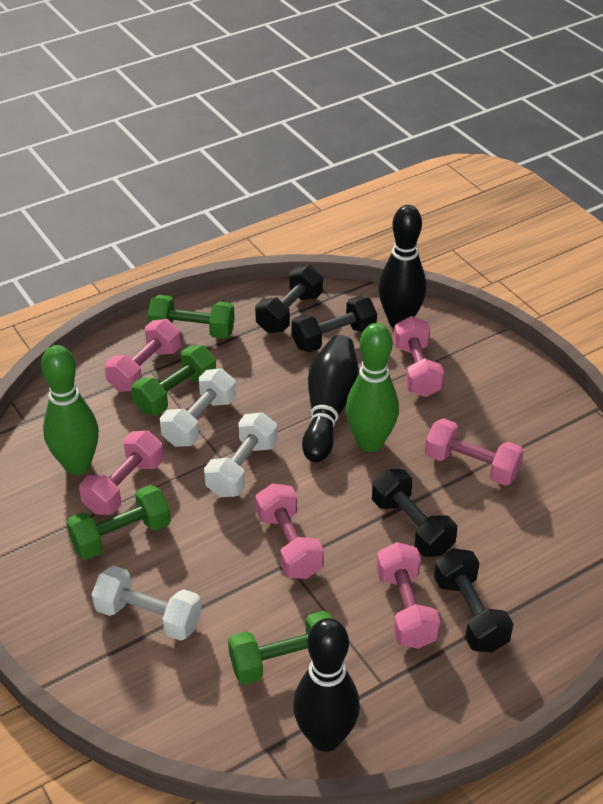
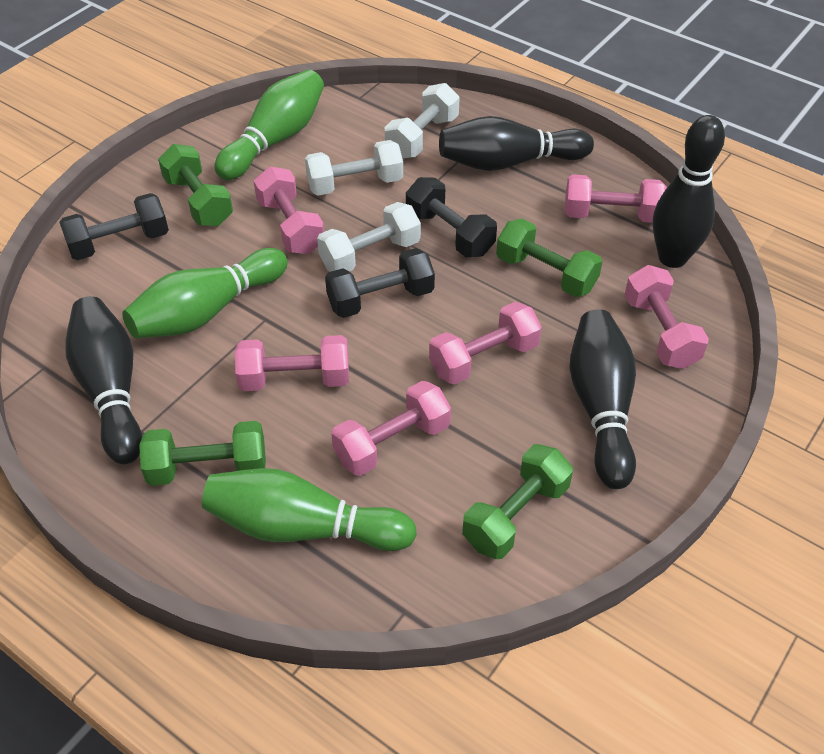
black bowling pin: [293,618,360,752] [302,335,359,462] [378,205,426,328] = 3 -> [65,296,142,464] [439,116,594,171] [569,309,636,489] [653,115,725,268] = 4
black dumbbell: [255,265,323,333] [291,296,377,352] [372,469,457,557] [434,548,513,652] = 4 -> [59,193,169,260] [325,248,435,318] [406,177,497,258] = 3
green bowling pin: [41,345,99,475] [345,323,399,452] = 2 -> [122,248,288,338] [202,468,417,551] [214,70,324,180] = 3

